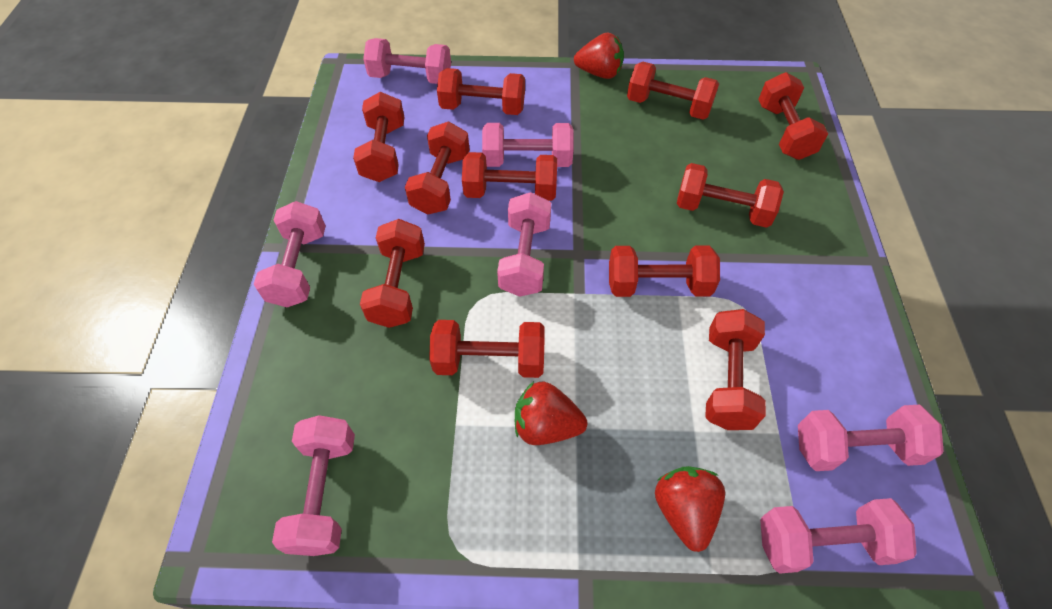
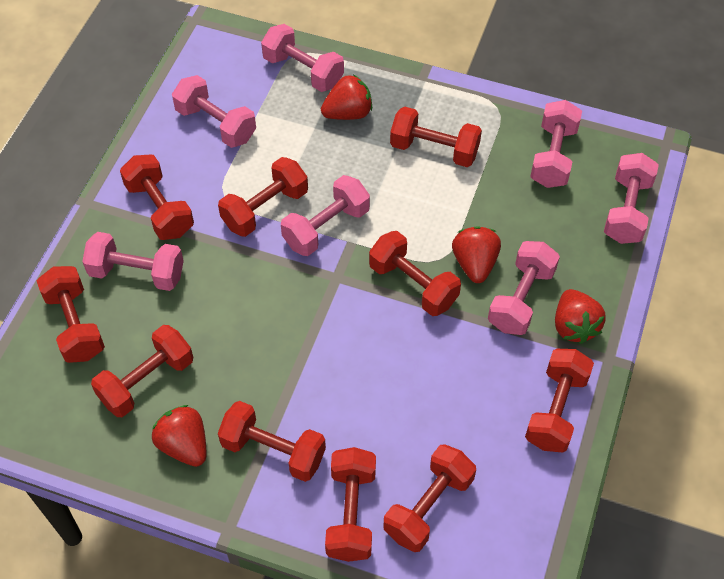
red dumbbell: [353,92,404,182] [360,219,425,328] [405,122,470,215] [429,320,545,378] [437,68,525,115] [462,152,557,201] [609,246,720,297] [627,62,719,120] [677,163,784,228] [705,309,766,430] [758,72,828,160] = 11 -> [37,266,105,363] [91,325,193,417] [120,155,194,240] [218,157,308,237] [218,401,326,482] [325,447,376,562] [369,231,461,316] [384,444,476,552] [390,107,482,167] [525,349,594,453] = 10
red strawberry: [515,382,587,445] [574,33,624,79] [655,466,725,552] = 3 -> [152,405,206,467] [321,74,372,120] [452,226,501,283] [555,289,606,344] = 4

